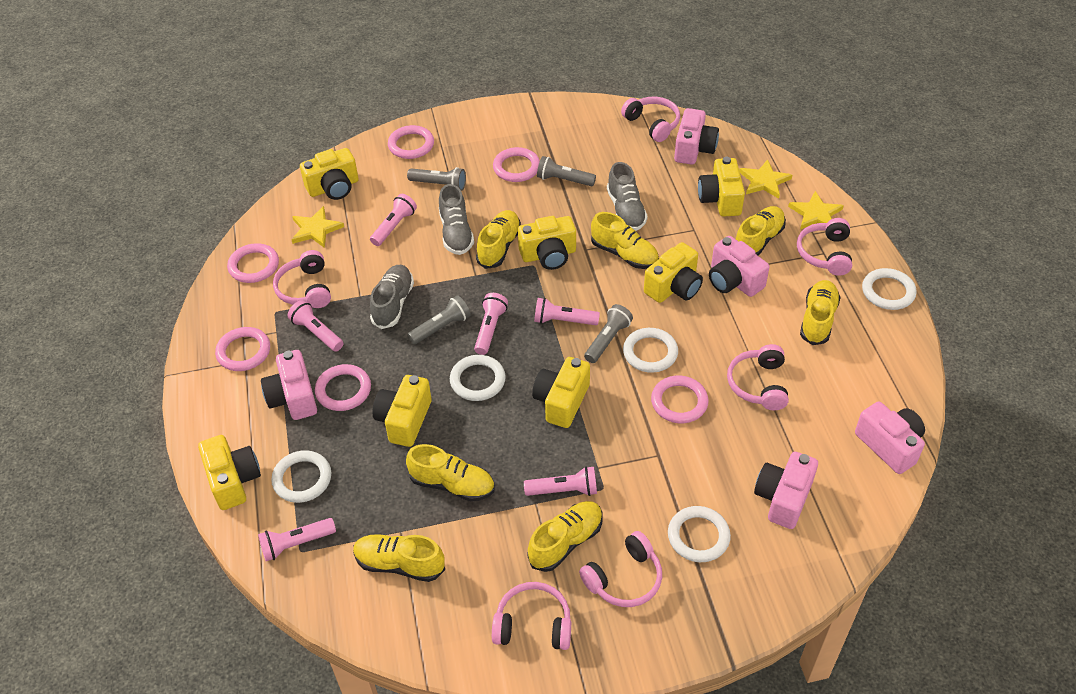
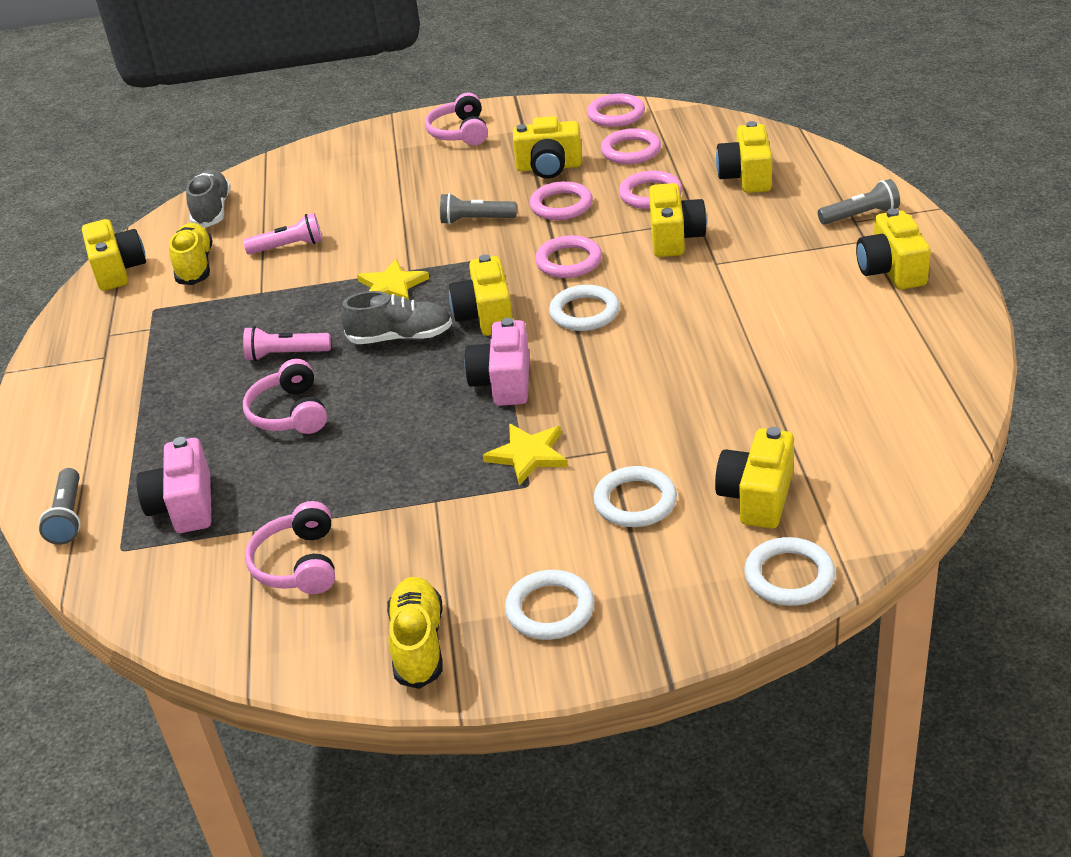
grey flashlight: [407,167,466,191] [408,296,471,344] [537,156,596,186] [584,304,633,363] = 4 -> [39,468,81,545] [440,193,517,225] [818,179,900,225] = 3
grey shoe: [370,265,414,329] [439,184,474,255] [607,162,648,231] = 3 -> [186,170,231,227] [341,291,452,344] = 2
pink camera: [261,350,317,420] [674,108,719,165] [709,236,770,297] [754,452,818,529] [855,402,925,474] = 5 -> [136,437,211,533] [464,318,529,406] = 2
pink flashlight: [258,518,336,561] [288,300,343,352] [370,194,417,246] [474,293,508,355] [524,466,597,496] [534,298,600,325] = 6 -> [243,213,323,255] [243,326,331,361] = 2
pink headphones: [273,250,331,308] [492,582,571,650] [579,531,662,607] [621,97,680,142] [727,344,789,410] [797,218,852,276] = 6 -> [243,359,327,434] [245,501,335,594] [425,93,488,146] = 3
pink ring: [215,327,270,371] [227,243,279,283] [315,364,371,411] [388,125,434,159] [493,147,540,182] [651,376,709,423] = 6 -> [530,181,593,220] [535,235,602,278] [587,93,645,127] [601,128,661,164] [619,171,682,209] = 5
white ring: [271,450,331,503] [450,355,506,401] [623,328,678,373] [668,506,731,562] [862,268,917,310] = 5 -> [505,570,594,640] [549,285,620,331] [593,466,677,527] [744,537,835,606] = 4
yellow shoe: [353,534,445,582] [406,444,494,502] [476,210,521,269] [527,501,603,572] [591,212,659,269] [736,206,786,255] [800,280,841,345] = 7 -> [169,223,212,285] [387,577,443,689] = 2
yellow star: [292,206,344,248] [739,159,792,199] [788,191,844,230] = 3 -> [357,259,429,300] [483,424,568,485] = 2

